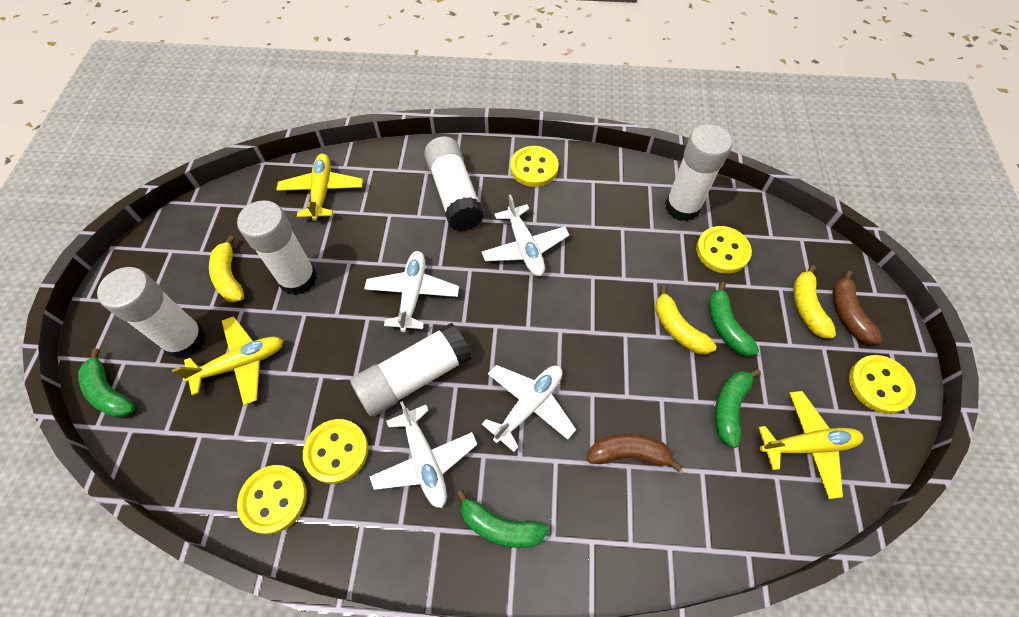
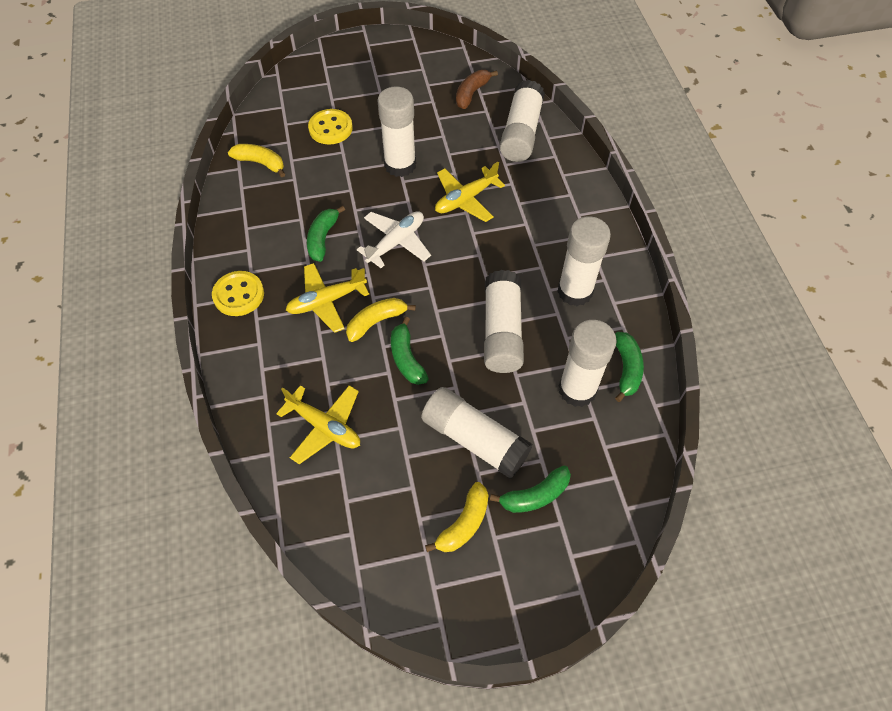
brown banana: [587,434,683,472] [833,271,882,345] = 2 -> [456,70,498,109] = 1
white glue stick: [97,267,206,358] [237,200,317,295] [350,323,472,417] [424,136,484,231] [665,124,732,222] = 5 -> [377,86,416,177] [421,387,533,478] [484,270,524,373] [500,80,545,162] [557,216,611,306] [559,320,617,407] = 6
white plane: [364,251,459,332] [369,401,477,508] [481,194,569,276] [482,365,576,452] = 4 -> [357,211,431,268] = 1
yellow button: [237,465,307,534] [303,419,368,484] [510,146,558,187] [696,226,752,273] [849,355,916,414] = 5 -> [212,271,264,316] [308,109,353,144] = 2

